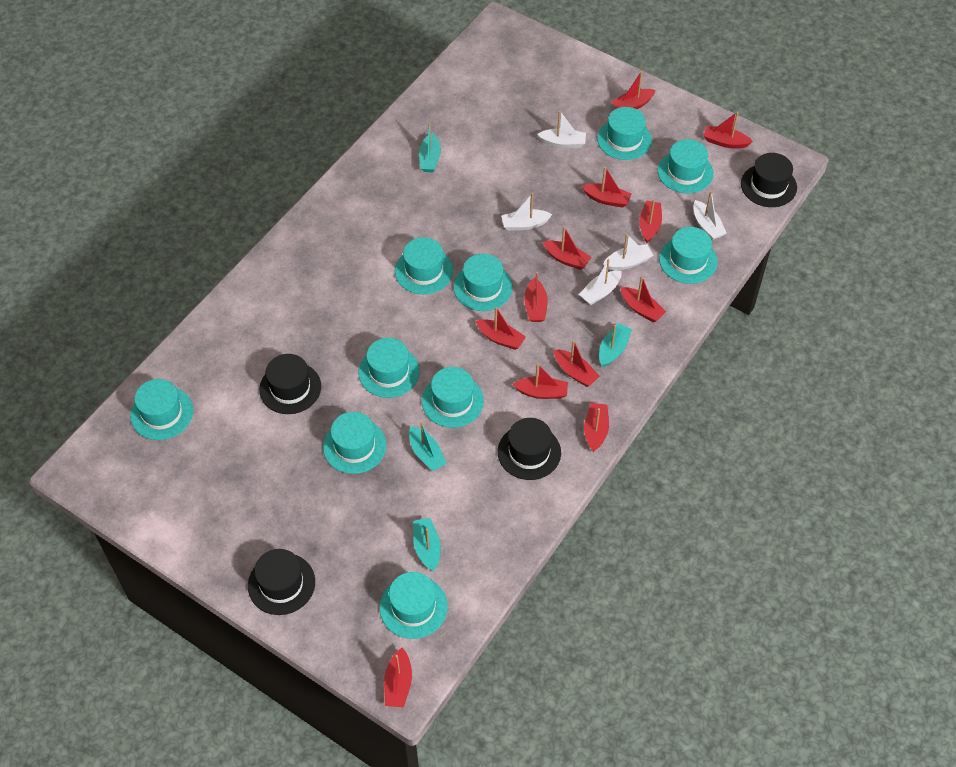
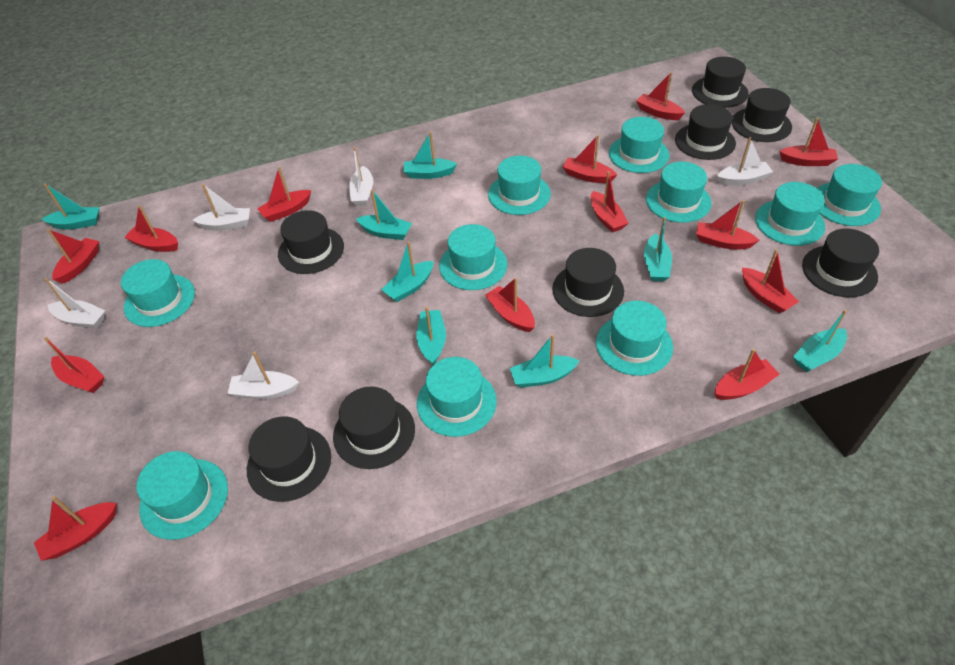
black hat: [248,549,315,615] [259,354,321,414] [498,418,561,480] [741,153,797,207] = 4 -> [247,416,331,502] [278,210,344,274] [333,387,415,469] [552,248,624,317] [675,104,736,160] [692,57,749,108] [732,88,792,142] [802,228,879,297] = 8
red boat: [384,648,412,708] [476,307,526,350] [513,363,568,399] [524,272,548,322] [543,226,592,270] [554,340,600,387] [582,167,631,208] [584,403,609,452] [611,71,656,109] [620,276,666,322] [639,199,662,243] [704,111,753,149] = 12 -> [34,496,117,561] [44,337,104,393] [47,229,99,284] [124,205,178,252] [257,167,311,222] [485,277,535,332] [562,135,617,183] [590,171,629,233] [636,72,685,120] [696,200,759,249] [714,349,780,400] [742,249,799,313] [779,117,838,166] = 13
turquoise boat: [409,422,447,471] [413,518,441,571] [419,123,441,172] [599,323,632,367] = 4 -> [42,184,100,229] [356,189,412,240] [381,241,433,302] [403,131,457,179] [416,306,446,365] [510,334,580,388] [644,217,672,281] [793,310,847,372] = 8

